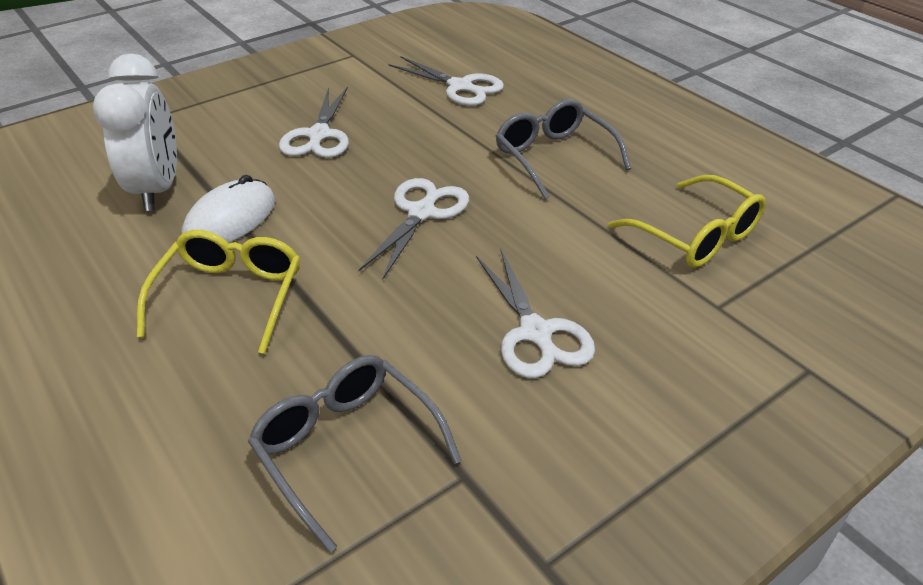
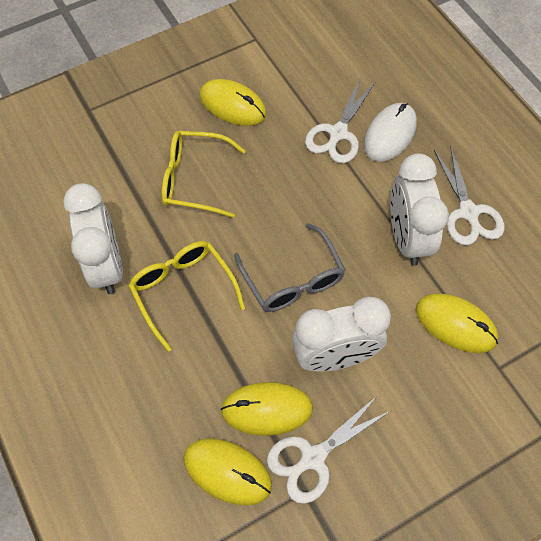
grey glasses: [248,355,462,553] [496,99,631,199] = 2 -> [234,223,346,312] = 1
white clock: [93,54,177,211] = 1 -> [63,183,123,294] [292,296,391,372] [390,153,449,266] = 3
white scissors: [279,87,349,158] [358,178,469,280] [388,56,504,106] [476,250,595,378] = 4 -> [267,395,390,504] [305,79,375,163] [434,145,504,245] = 3
yellow mouse: none = 0 -> [184,438,272,506] [200,79,266,126] [220,382,313,436] [416,293,498,353] = 4

